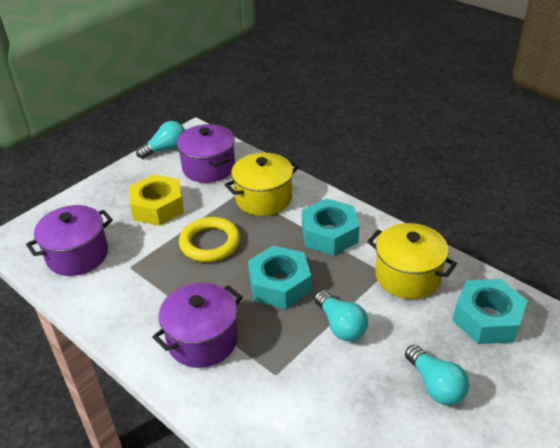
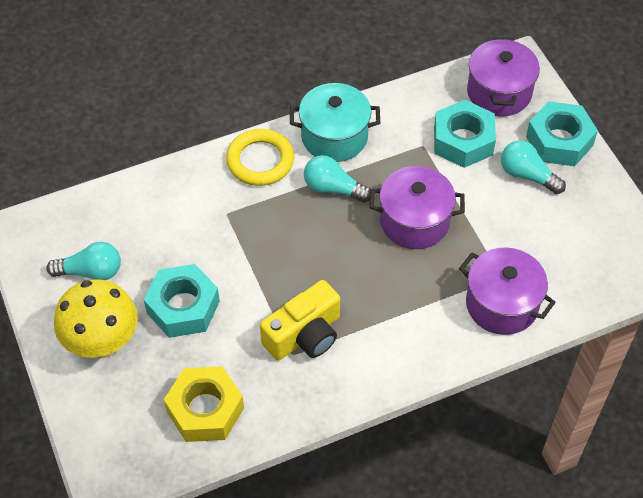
turquoise pot: none = 0 -> [290,83,380,162] = 1
yellow camera: none = 0 -> [260,280,340,360] = 1
yellow mushroom: none = 0 -> [54,279,138,358] = 1
yellow pot: [224,153,299,216] [367,223,457,299] = 2 -> none = 0

